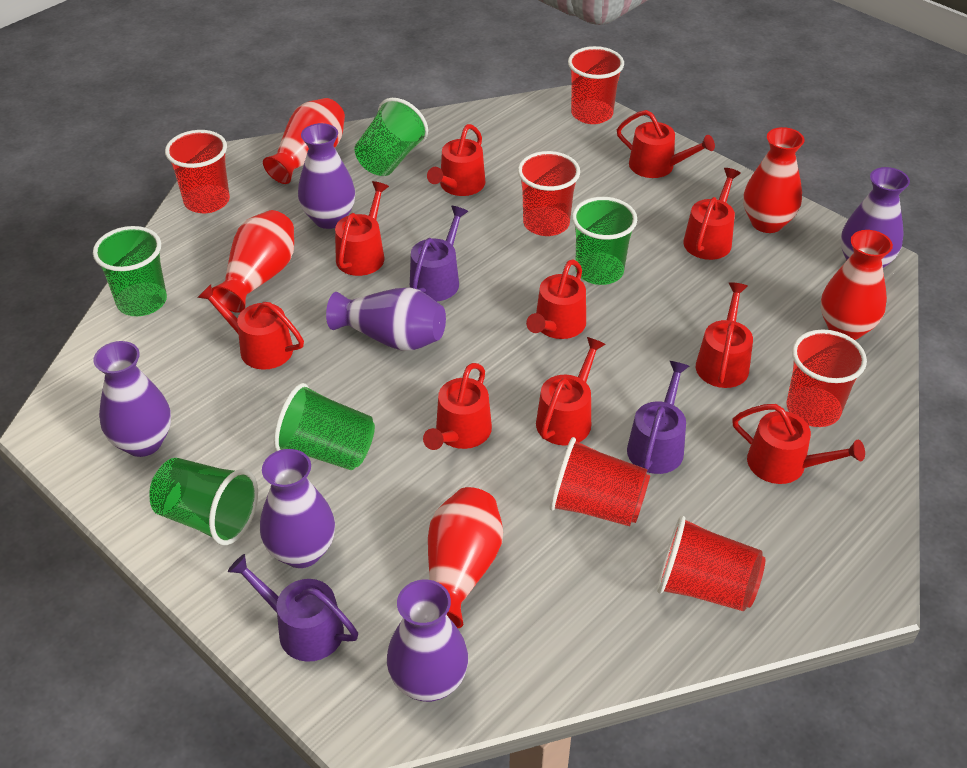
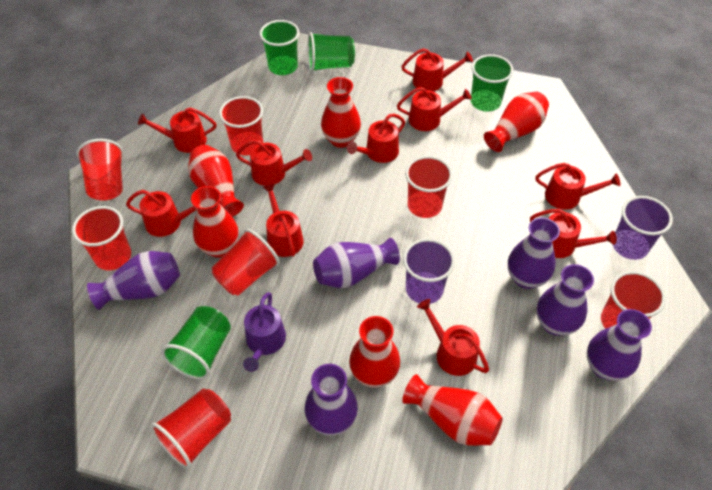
green cup: [93,226,167,316] [149,458,258,545] [274,383,375,470] [354,98,428,176] [572,197,637,285] = 5 -> [161,306,231,380] [259,20,300,75] [307,32,355,72] [470,54,514,112] = 4
purple cup: none = 0 -> [403,239,455,304] [612,196,673,260] = 2
purple watering can: [228,554,358,662] [410,206,468,301] [627,361,689,474] = 3 -> [243,292,286,372] = 1
red cup: [165,130,230,213] [518,151,580,236] [549,437,650,526] [568,46,624,124] [657,516,765,612] [786,329,867,427] = 6 -> [72,206,131,270] [76,139,123,201] [151,389,231,469] [212,229,280,296] [219,96,263,155] [405,156,453,218] [601,271,666,329] = 7
red vase: [212,210,294,313] [263,98,345,184] [428,487,503,628] [743,127,804,233] [821,230,893,340] = 5 -> [188,145,244,217] [191,186,239,258] [321,77,361,148] [349,316,400,388] [402,374,503,446] [484,92,549,152] = 6

